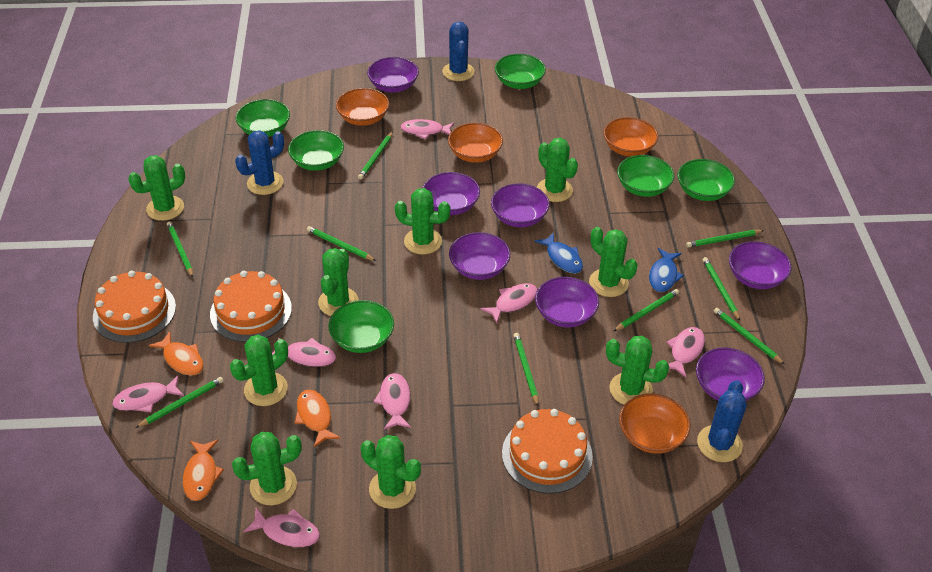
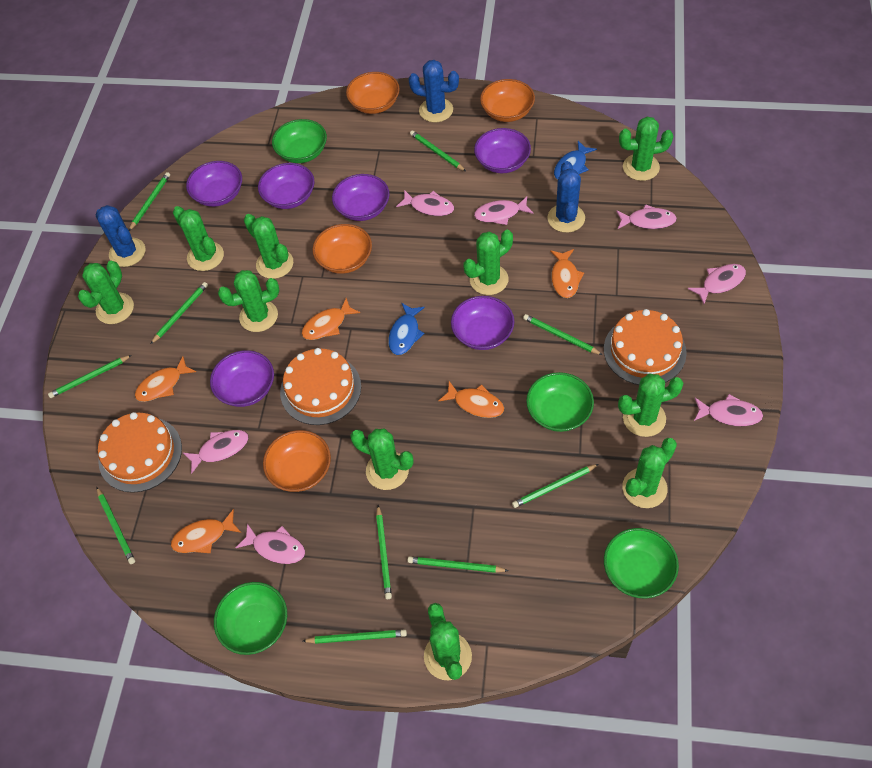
green bowl: [236,99,290,137] [288,130,344,171] [328,300,394,353] [495,54,546,89] [617,155,674,197] [677,159,735,201] = 6 -> [214,582,287,655] [272,119,327,163] [526,372,594,432] [604,528,679,599] = 4
green cactus: [128,155,185,221] [230,335,288,406] [232,432,302,505] [318,248,359,316] [361,435,421,509] [395,188,450,255] [537,138,578,202] [589,227,638,297] [606,336,669,405] = 9 -> [78,261,134,324] [173,206,224,271] [218,270,279,332] [244,214,293,279] [350,429,414,490] [424,603,472,680] [464,230,513,295] [618,374,683,437] [619,117,673,181] [622,438,677,508] = 10
green pencil: [135,377,224,428] [167,222,193,277] [307,226,376,261] [358,132,393,179] [513,333,539,406] [614,289,679,331] [686,230,764,248] [702,257,740,321] [714,308,784,364] = 9 -> [48,355,132,398] [97,487,135,564] [129,172,170,231] [151,282,208,344] [303,630,407,644] [376,505,392,599] [407,556,509,573] [410,131,466,171] [512,464,599,508] [523,314,603,355] = 10
orange fish: [149,332,204,376] [183,440,224,501] [295,390,341,447] = 3 -> [135,356,196,402] [171,509,241,553] [302,298,360,340] [438,381,504,418] [550,249,584,298] = 5
purple bowl: [367,57,419,93] [423,172,480,215] [449,232,510,280] [491,183,549,227] [535,277,599,327] [696,347,765,401] [729,241,792,289] = 7 -> [186,161,242,207] [210,350,274,407] [258,163,315,209] [332,174,390,221] [451,296,515,350] [474,128,531,173] = 6

